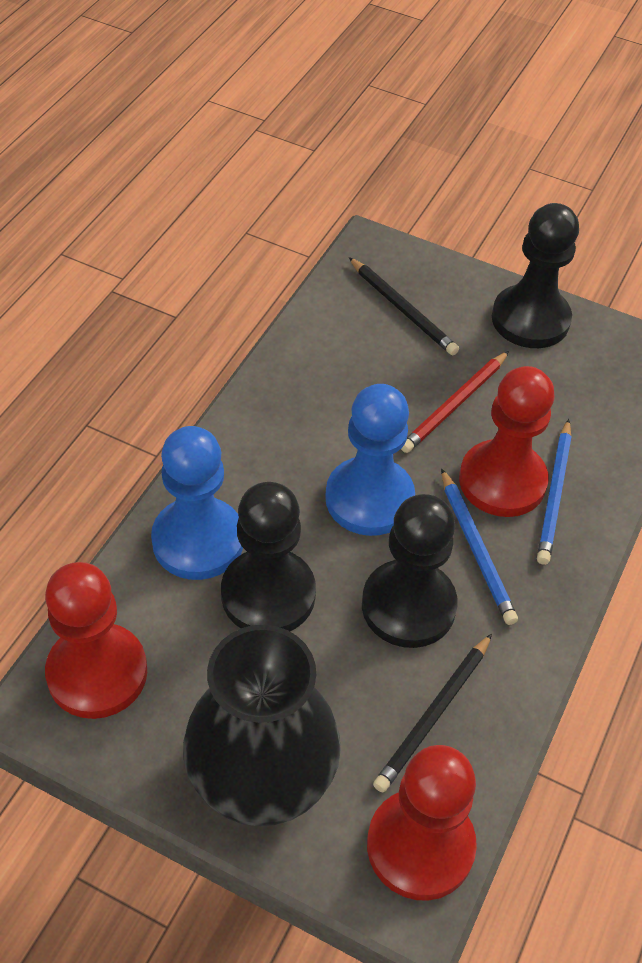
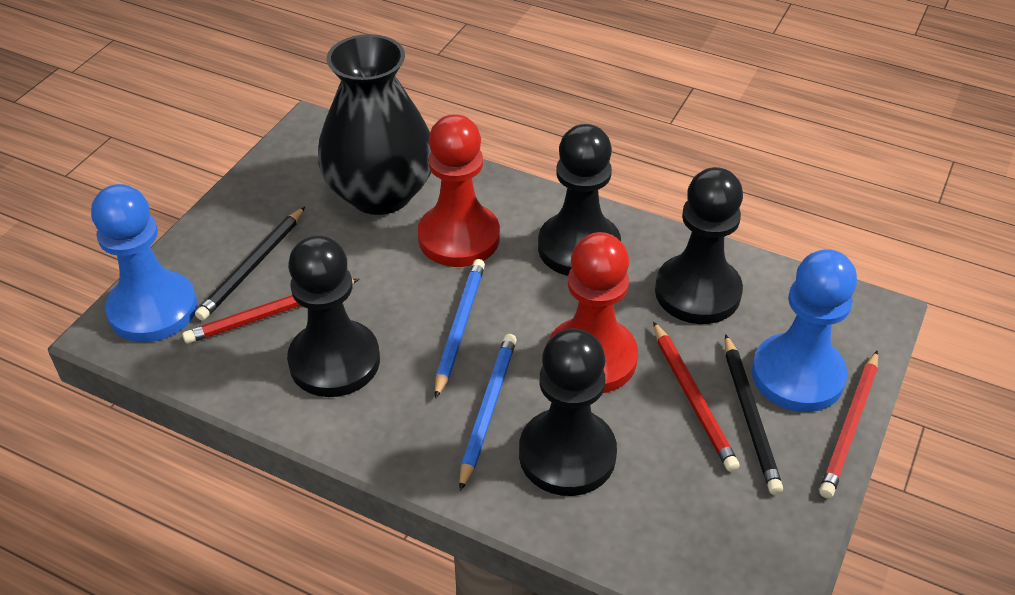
black pawn: [221,482,316,631] [362,494,458,648] [492,203,579,348] = 3 -> [287,235,380,397] [519,328,617,496] [538,124,621,276] [655,167,743,324] = 4
red pawn: [45,562,147,719] [367,745,477,901] [459,366,554,517] = 3 -> [418,114,500,267] [548,232,638,393] = 2
red pencil: [401,351,509,453] = 1 -> [182,279,360,344] [653,321,740,472] [819,350,878,498] = 3

